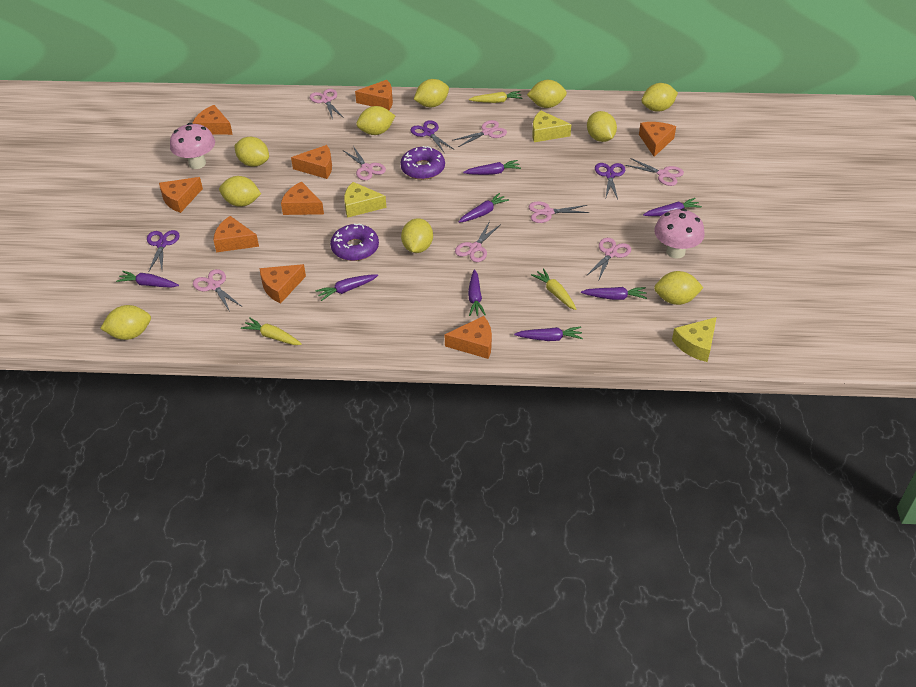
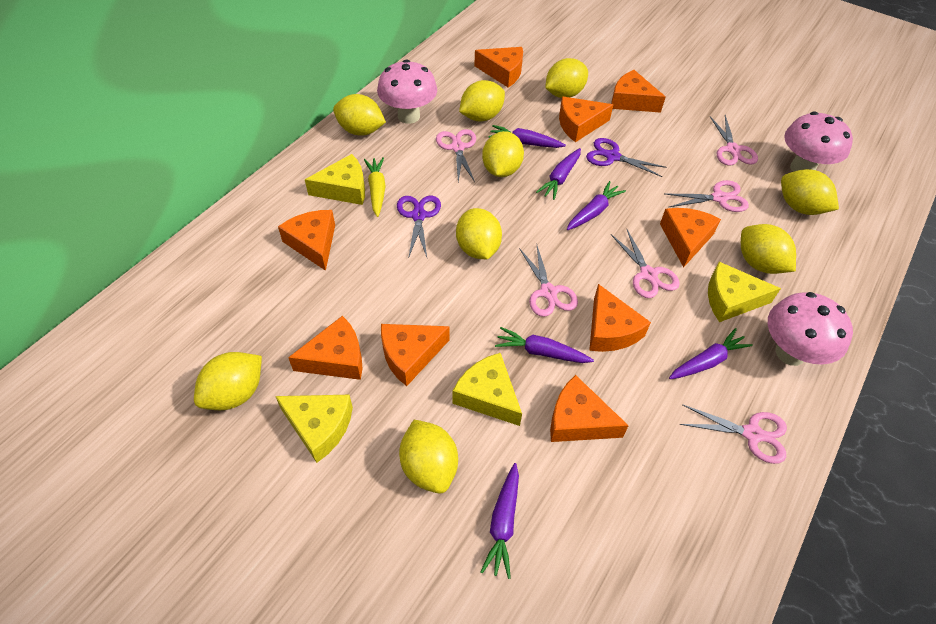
pink mushroom: [170,123,215,169] [654,209,705,258] = 2 -> [377,59,437,124] [768,292,853,366] [784,112,853,172] = 3
pink scissors: [193,269,241,312] [310,89,344,119] [343,146,386,180] [454,120,507,147] [455,221,501,262] [528,201,590,223] [586,238,631,279] [625,158,684,186] = 8 -> [436,129,476,182] [519,246,578,317] [611,230,680,298] [665,180,749,212] [680,404,787,464] [710,115,758,166] = 6
purple carrot: [116,271,179,288] [315,274,378,301] [458,193,509,223] [463,160,521,175] [468,269,486,316] [514,327,583,341] [581,287,647,300] [643,198,702,216] = 8 -> [481,463,519,579] [488,125,566,148] [495,327,594,363] [536,148,581,200] [567,181,626,230] [669,328,753,379] = 6
purple donut: [330,224,379,261] [400,146,445,180] = 2 -> none = 0
purple scissors: [147,230,180,271] [410,120,453,152] [595,163,625,199] = 3 -> [397,196,441,259] [586,138,666,177] = 2
yellow carrot: [241,317,302,345] [469,91,523,103] [531,268,577,310] = 3 -> [364,157,385,217] = 1
yellow cheese: [344,182,387,218] [532,111,571,142] [672,317,717,362] = 3 -> [275,395,353,463] [305,154,365,205] [452,353,522,426] [708,262,781,322] = 4
yellow lemon: [100,305,151,340] [219,176,261,207] [234,137,269,167] [356,106,395,135] [401,218,433,253] [414,79,449,107] [527,80,567,108] [587,111,617,142] [642,83,678,112] [654,271,704,305] = 10 -> [194,352,262,410] [333,94,386,136] [399,420,458,494] [456,208,502,259] [459,80,505,122] [482,131,524,177] [545,58,588,98] [741,224,796,274] [781,169,839,215] = 9

